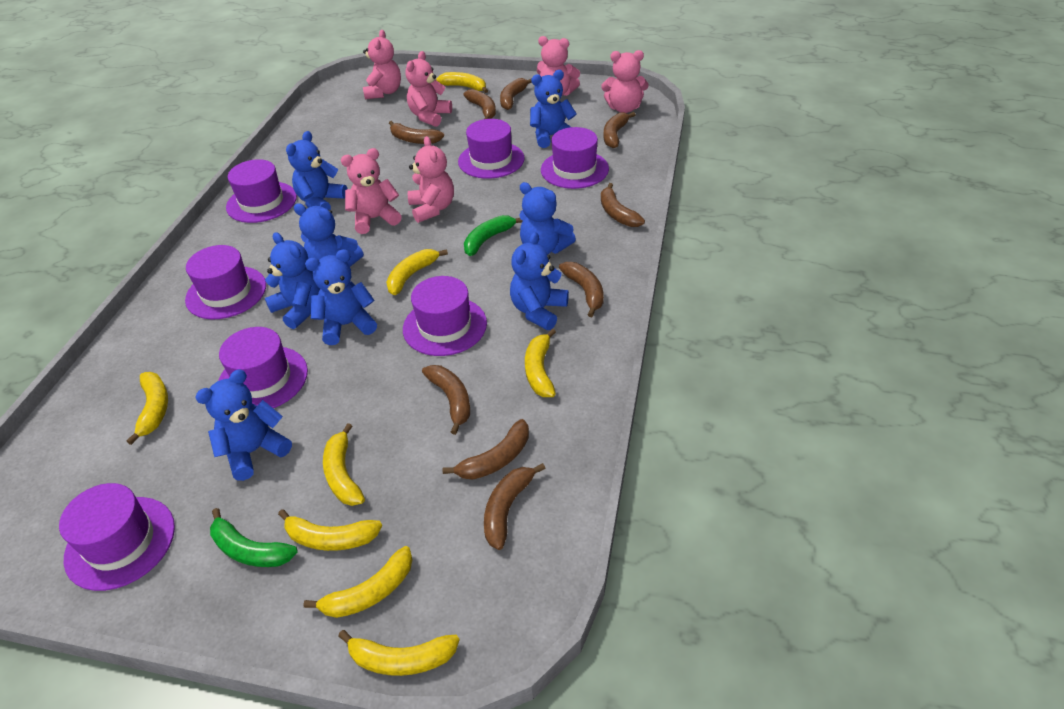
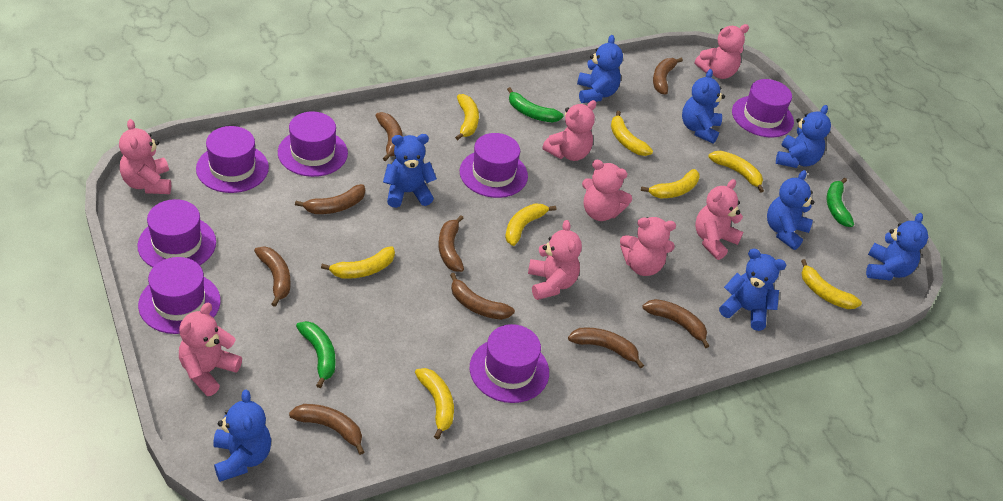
green banana: [210,508,298,567] [464,215,523,256] = 2 -> [296,321,335,388] [507,87,563,122] [827,178,854,227] = 3
pink teddy bear: [341,148,402,234] [363,30,401,99] [406,51,452,127] [408,136,454,223] [537,36,580,96] [601,50,649,113] = 6 -> [119,119,171,194] [179,303,242,396] [528,220,582,300] [542,100,596,161] [582,160,632,221] [620,217,676,276] [695,24,749,79] [695,179,743,260] = 8

